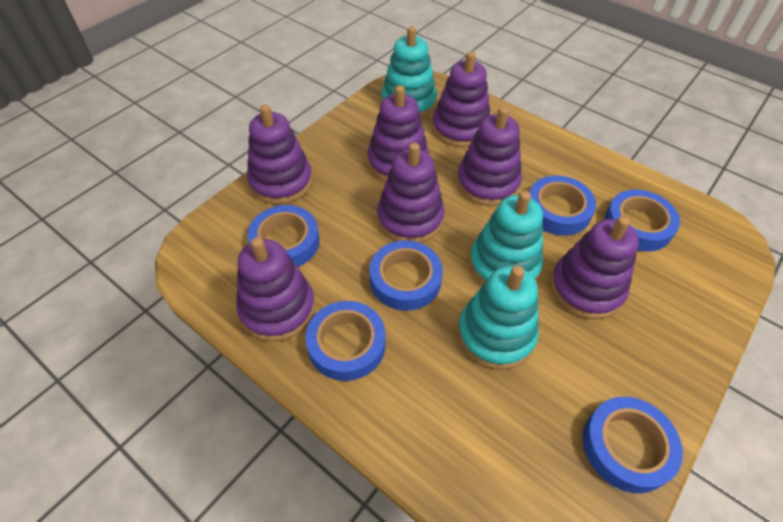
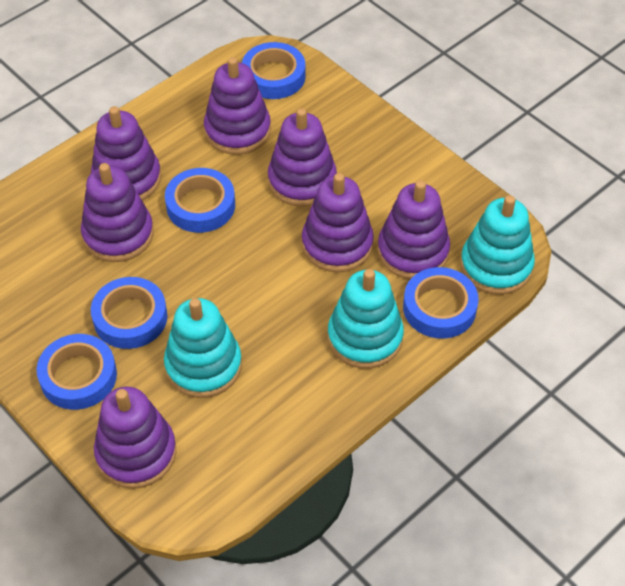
blue tape: [248,205,320,267] [305,301,386,381] [370,240,443,311] [529,176,596,236] [583,397,683,493] [605,189,680,252] = 6 -> [37,334,117,410] [91,277,167,349] [165,168,235,233] [242,42,306,99] [403,267,479,339] = 5

